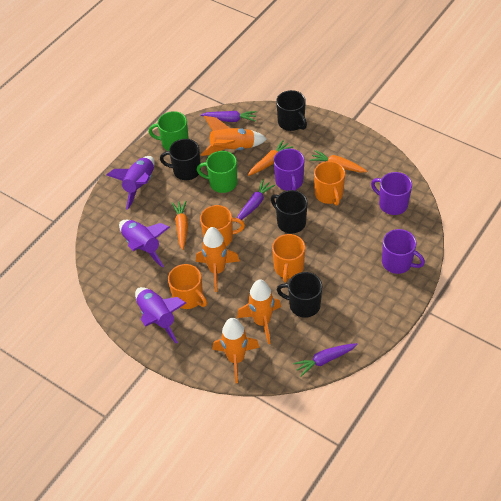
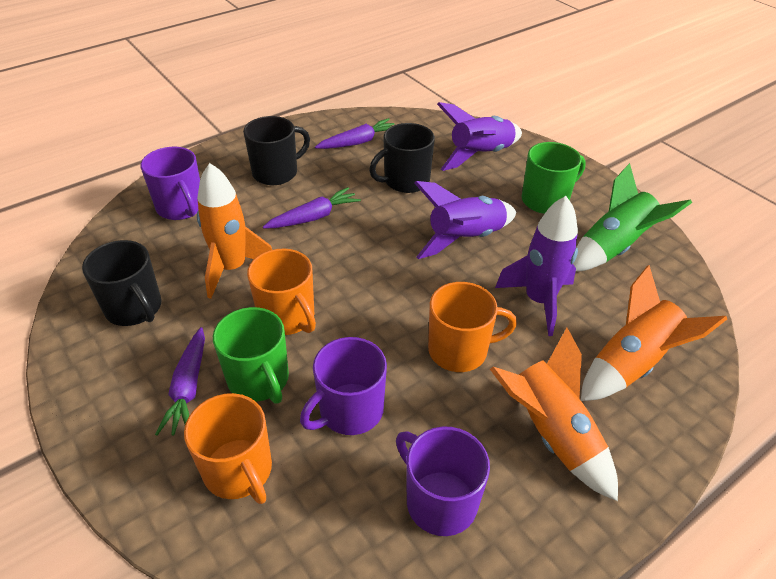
black mug: [160,139,201,180] [271,190,307,233] [276,90,307,131] [277,272,322,318] = 4 -> [82,240,162,326] [243,116,310,185] [369,123,435,193] = 3
green rocket: none = 0 -> [573,163,692,272] = 1
orange carrot: [172,201,188,250] [248,140,293,176] [310,150,367,173] = 3 -> none = 0
orange mug: [168,264,207,309] [200,205,245,246] [272,234,305,282] [314,161,345,206] = 4 -> [184,393,272,504] [247,248,316,335] [428,282,517,372] = 3
orange rocket: [196,227,240,292] [201,116,267,156] [212,318,260,383] [237,279,281,344] = 4 -> [197,163,272,299] [490,328,618,501] [581,265,727,401] = 3

